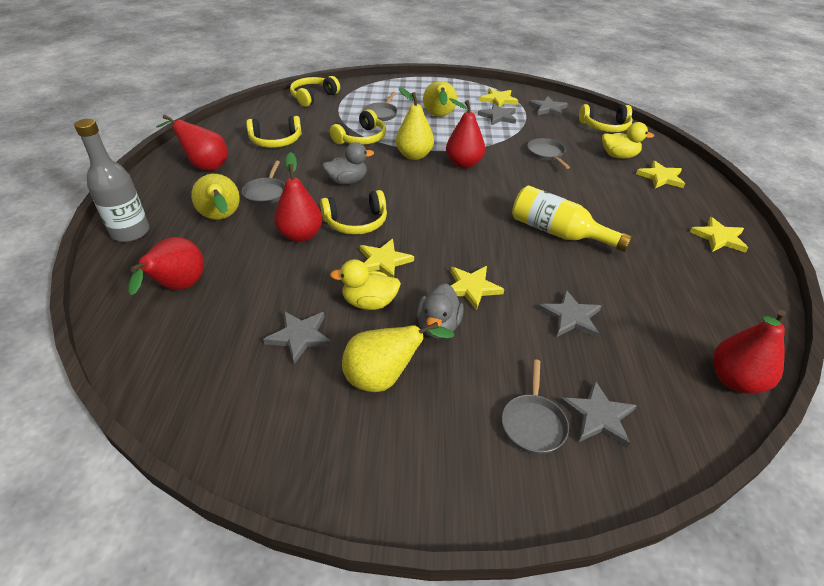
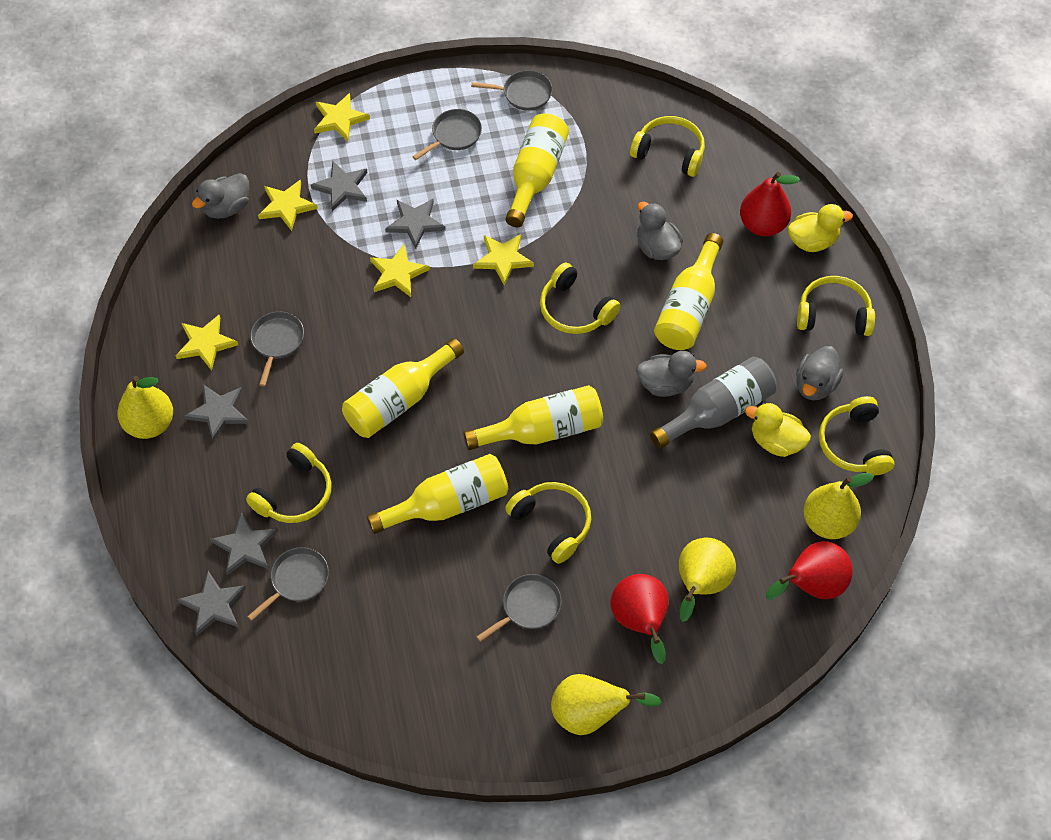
grey duck: [322,142,374,185] [417,283,464,339] = 2 -> [192,173,249,219] [636,351,707,397] [637,202,683,260] [796,346,843,400] = 4
grey pan: [242,161,285,205] [363,92,398,121] [502,359,569,454] [527,138,570,169] = 4 -> [247,547,329,621] [250,311,304,386] [412,109,482,160] [471,70,552,111] [477,574,562,642] = 5
red pear: [128,237,204,295] [156,114,228,171] [274,152,323,242] [446,98,485,168] [713,310,786,394] = 5 -> [611,574,669,664] [740,172,800,236] [766,541,853,600] = 3
yellow bottle: [512,186,632,252] = 1 -> [342,338,464,438] [367,454,508,534] [463,385,603,450] [506,113,569,227] [654,233,723,350] = 5
yellow headphones: [246,116,302,148] [290,76,340,107] [320,190,387,235] [330,109,386,145] [579,104,633,132] = 5 -> [246,443,332,523] [505,482,591,564] [540,262,621,334] [630,116,705,177] [797,276,875,336] [819,396,895,476] = 6

